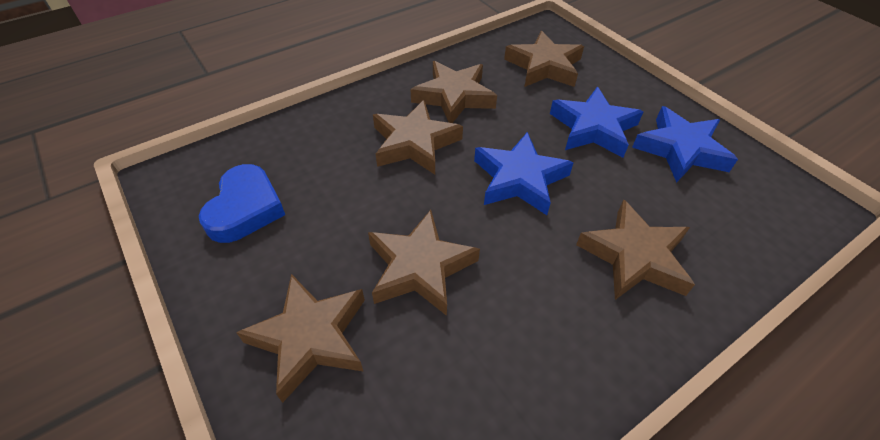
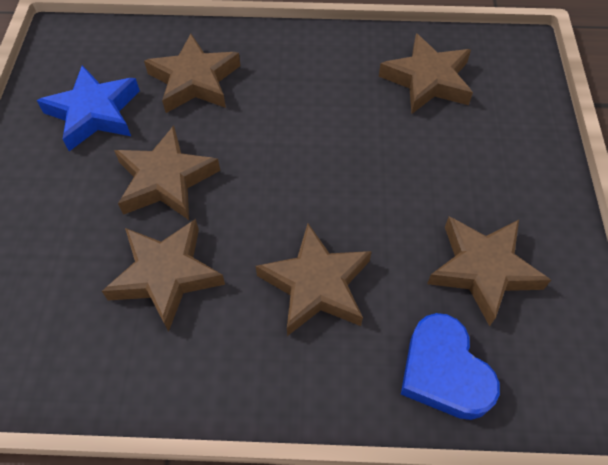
blue star: [474,132,574,215] [550,87,643,158] [632,106,738,183] = 3 -> [37,65,140,151] = 1

